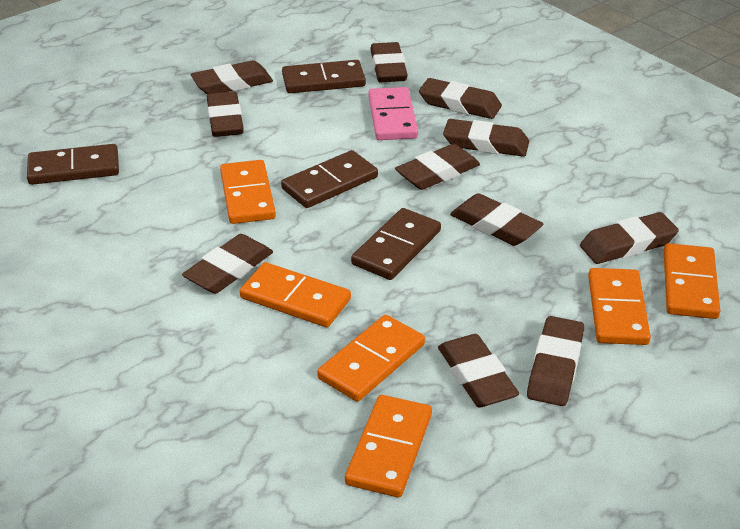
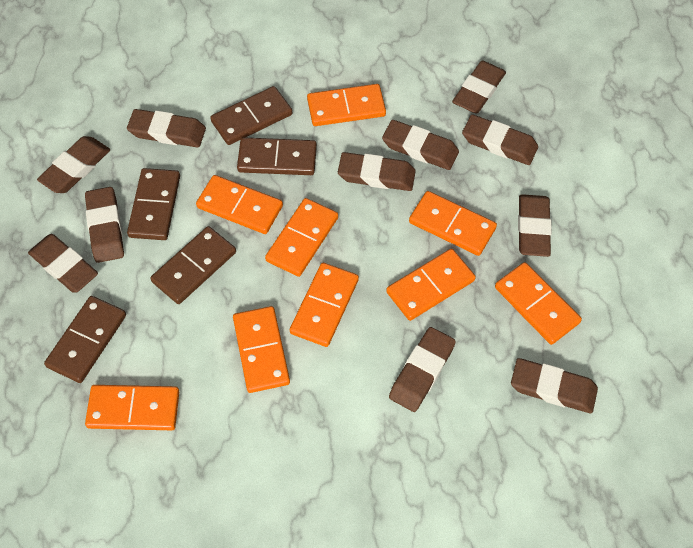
brown domino: [27,144,119,185] [281,150,378,208] [282,60,366,93] [351,208,441,280] = 4 -> [44,296,126,383] [127,168,180,240] [150,226,236,304] [210,86,292,145] [237,137,317,175] = 5
orange domino: [220,160,276,224] [240,262,351,327] [317,315,425,402] [345,395,432,497] [588,268,651,345] [664,243,720,319] = 6 -> [85,385,179,430] [196,175,283,234] [233,306,290,393] [265,198,338,277] [290,263,359,347] [307,84,386,126] [386,249,476,321] [409,191,497,256] [495,262,582,345] = 9
pink domino: [368,87,418,140] = 1 -> none = 0

